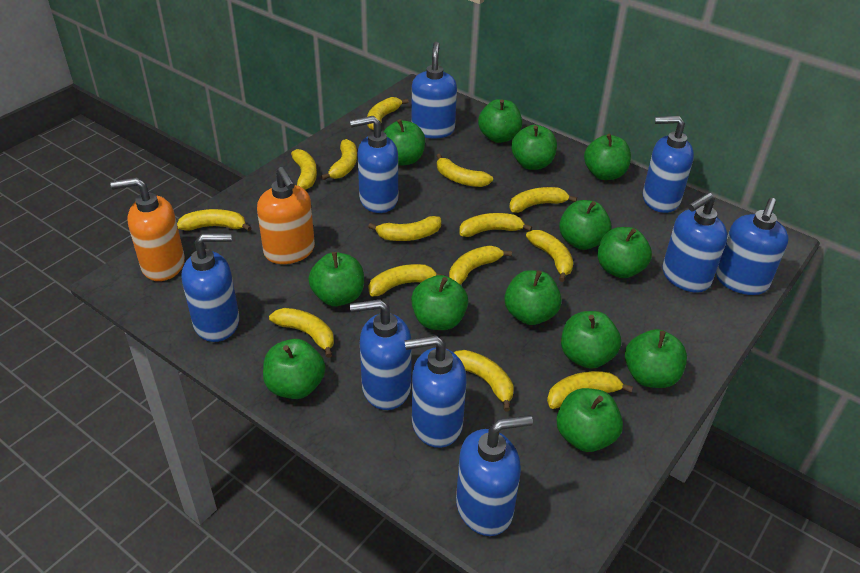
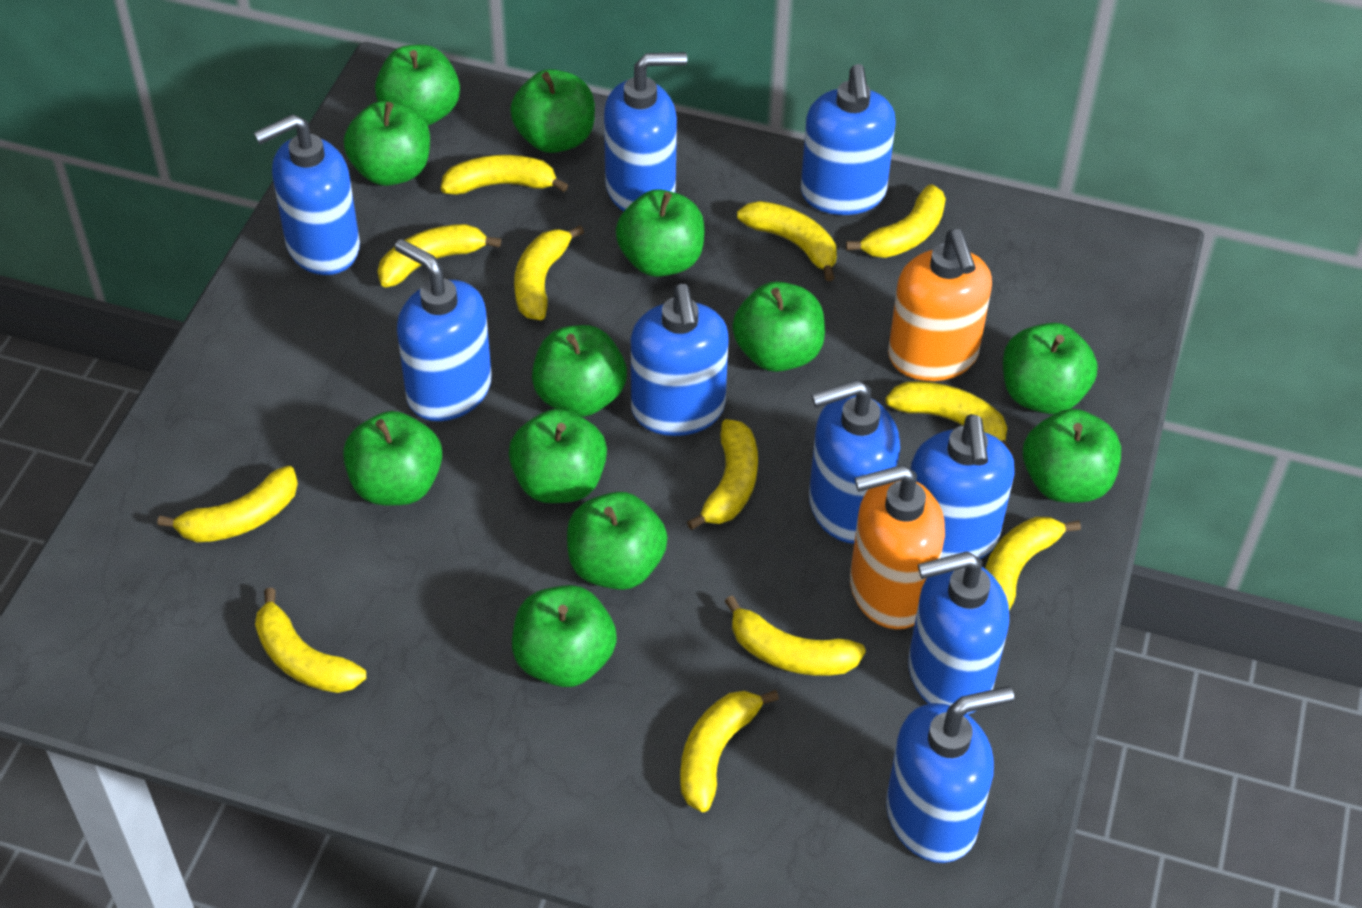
green apple: [263,339,325,399] [308,252,364,306] [384,119,425,166] [411,275,468,330] [478,99,522,143] [504,270,562,325] [511,125,557,170] [556,388,623,452] [559,200,612,250] [561,311,621,369] [584,134,631,180] [598,227,652,278] [625,329,687,388] = 13 -> [343,411,442,505] [344,101,430,186] [375,45,460,125] [509,409,607,503] [510,69,595,153] [512,585,617,687] [532,325,627,417] [567,492,668,590] [616,189,705,277] [732,281,825,372] [1003,323,1098,414] [1023,409,1121,503] = 12
yellow banana: [177,209,252,231] [269,308,334,358] [291,149,317,190] [321,139,357,180] [367,97,409,130] [368,216,441,241] [369,264,445,296] [437,154,493,187] [449,246,512,285] [454,350,514,411] [459,213,532,237] [509,187,577,213] [526,230,573,282] [547,371,633,409] = 14 -> [158,466,298,542] [255,588,366,693] [378,224,501,287] [441,155,568,195] [514,225,584,320] [680,690,779,812] [687,419,758,530] [725,596,866,676] [737,201,837,281] [846,184,946,258] [886,381,1013,454] [985,517,1081,610] = 12

